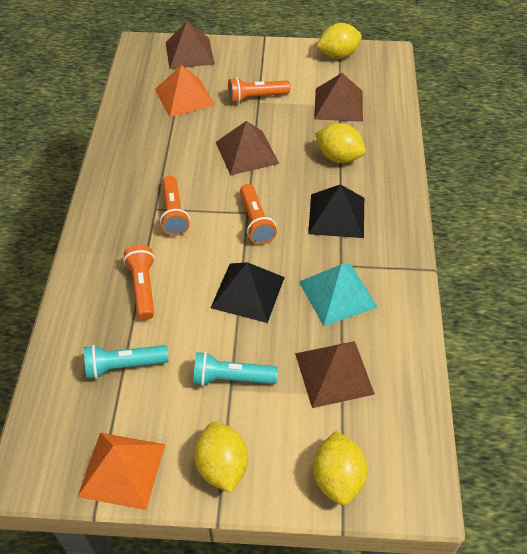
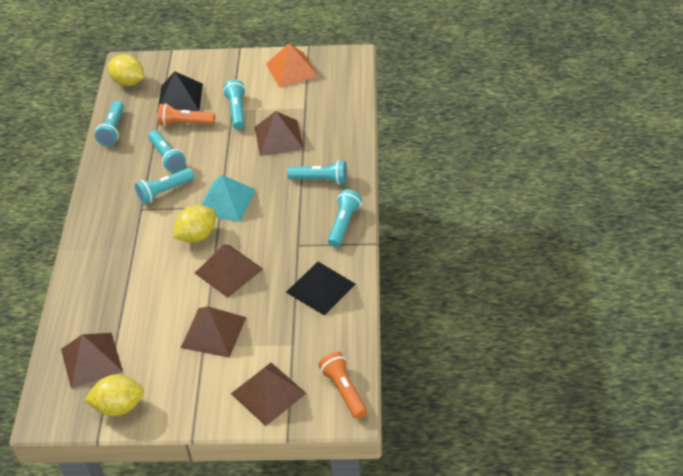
brown pyramid: [165,21,215,69] [216,121,279,175] [295,341,375,408] [314,73,363,122] = 4 -> [61,333,123,389] [181,306,246,358] [195,245,263,298] [231,363,306,426] [255,111,304,156] = 5
orange flashlight: [123,245,155,320] [160,176,190,236] [228,77,290,104] [240,184,277,244] = 4 -> [158,103,215,126] [318,352,367,419] = 2
orange pyramid: [78,433,165,510] [155,65,215,117] = 2 -> [266,43,318,88] = 1
turquoise flashlight: [84,345,169,379] [193,352,278,386] = 2 -> [95,101,124,146] [135,168,194,204] [148,130,186,172] [223,79,246,130] [287,160,347,185] [328,189,362,247] = 6
yellow lemon: [194,422,248,493] [313,431,367,506] [315,123,366,163] [316,23,362,59] = 4 -> [85,375,144,416] [108,54,144,86] [173,205,216,243] = 3

